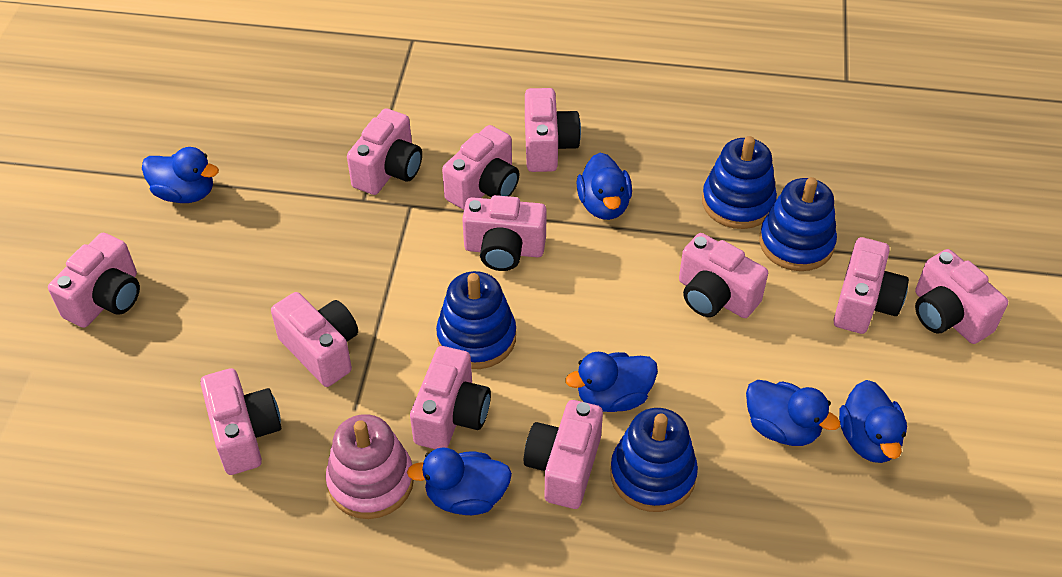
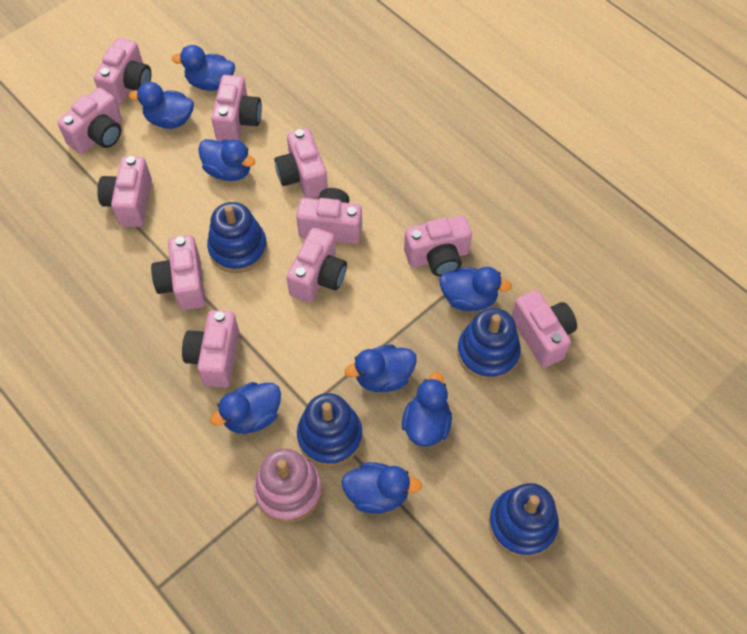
blue duck: [142,147,219,203] [407,447,512,515] [565,352,658,412] [576,153,632,220] [746,380,840,446] [839,380,907,463] = 6 -> [129,82,194,129] [172,45,235,91] [198,139,255,181] [210,382,281,434] [342,462,422,514] [345,344,417,392] [402,372,452,447] [439,267,512,311] = 8
pink camera: [48,233,140,328] [200,368,281,475] [271,292,358,387] [347,108,422,195] [410,346,491,449] [442,125,520,210] [462,195,547,271] [524,400,603,509] [525,88,581,172] [679,233,768,318] [833,237,909,334] [915,249,1008,344] = 12 -> [57,87,122,154] [94,38,151,105] [97,156,152,227] [151,235,205,310] [182,310,239,388] [211,75,262,142] [275,128,328,199] [287,228,347,303] [296,188,362,244] [404,215,472,276] [512,290,577,368] = 11

